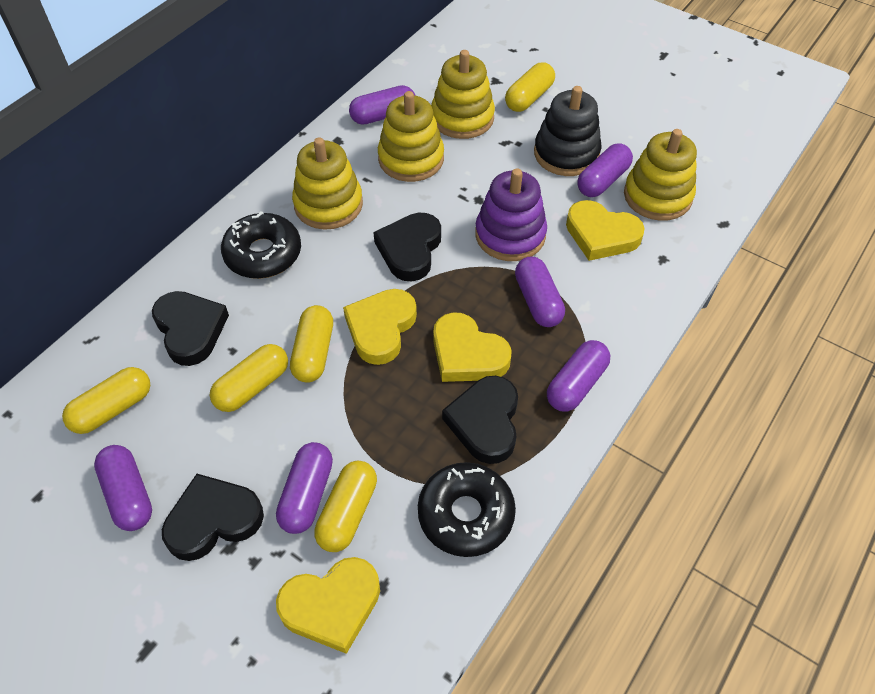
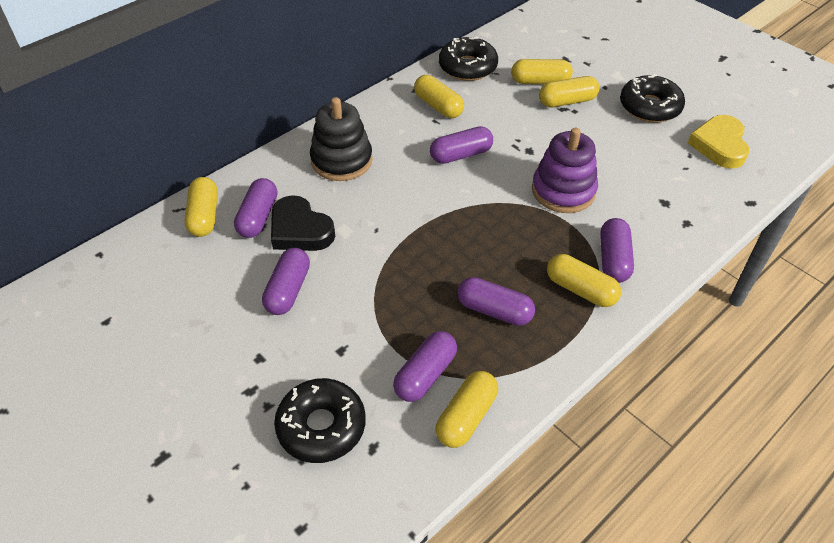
black donut: [221,211,301,279] [418,462,516,557] = 2 -> [274,378,366,463] [439,37,498,81] [620,74,685,123] = 3
black heart: [152,291,229,366] [162,474,264,561] [373,213,441,281] [442,376,518,464] = 4 -> [271,195,335,251] = 1
yellow capsule: [62,367,150,434] [210,344,288,412] [290,305,333,383] [314,461,377,552] [505,62,555,112] = 5 -> [185,177,218,237] [414,75,464,118] [435,371,498,448] [511,59,573,84] [539,76,599,107] [547,254,621,307] = 6
yellow heart: [276,557,380,654] [343,289,417,365] [433,312,512,382] [566,200,645,261] = 4 -> [688,115,750,169] = 1
yellow stacking toy: [292,137,363,230] [378,91,444,182] [431,50,495,139] [624,129,697,221] = 4 -> none = 0

